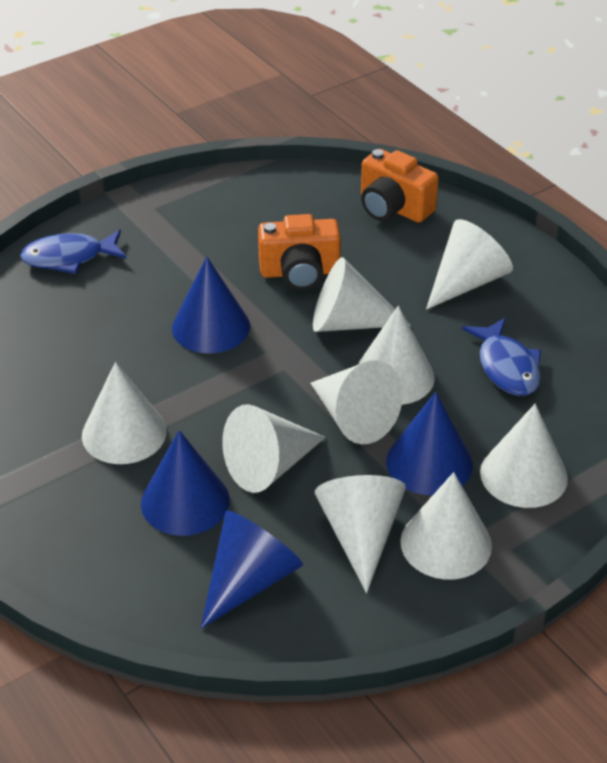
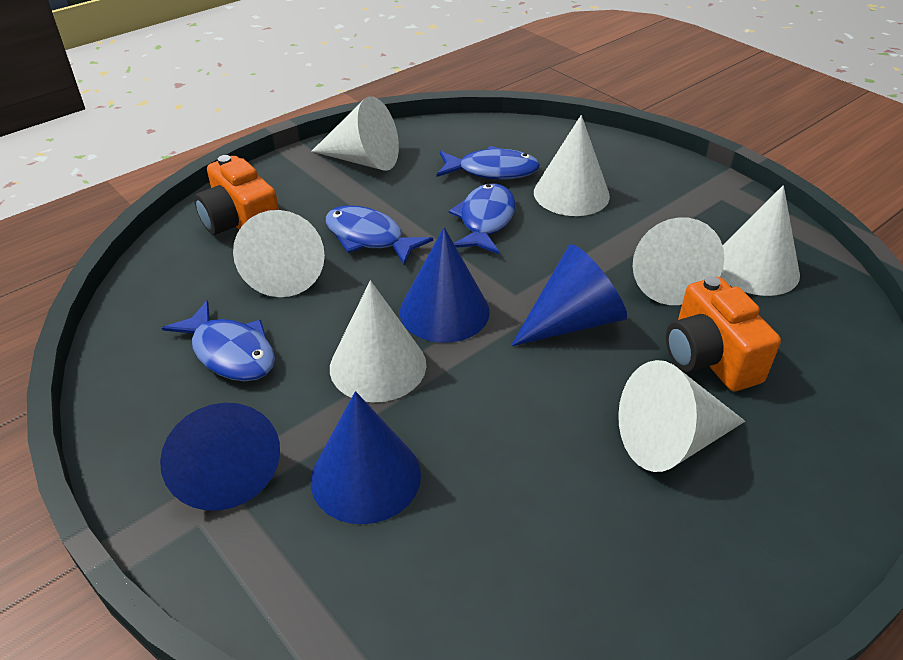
blue fish: [20,230,127,274] [462,318,541,396] = 2 -> [162,300,275,381] [325,205,433,266] [437,146,540,180] [449,184,516,255] = 4
white cone: [82,362,167,464] [222,404,326,493] [310,360,403,444] [313,257,411,332] [315,475,406,593] [357,305,435,405] [400,472,492,580] [426,219,513,310] [480,404,568,508] = 9 -> [233,210,325,297] [311,96,399,171] [330,281,426,402] [534,115,610,216] [618,360,745,472] [632,217,725,305] [720,185,800,296] = 7

